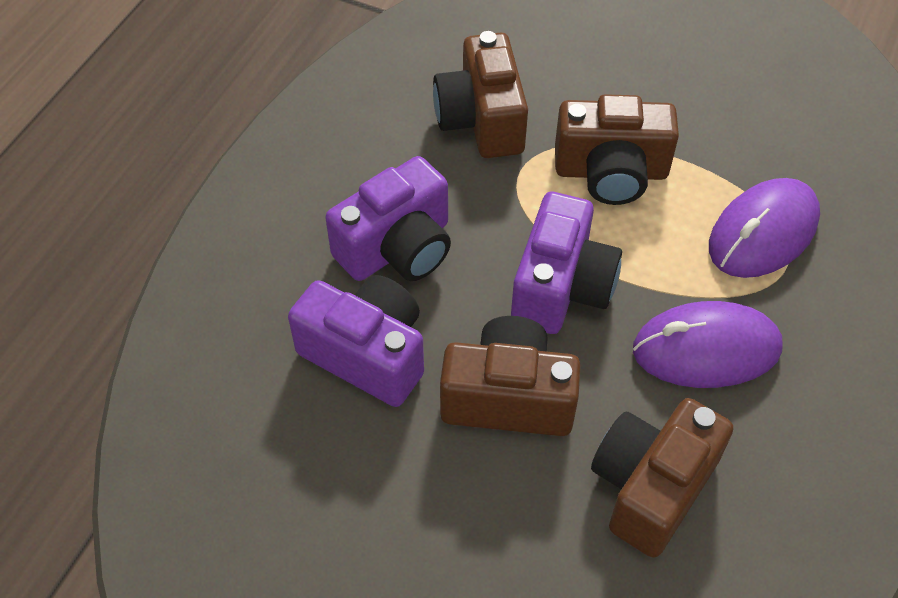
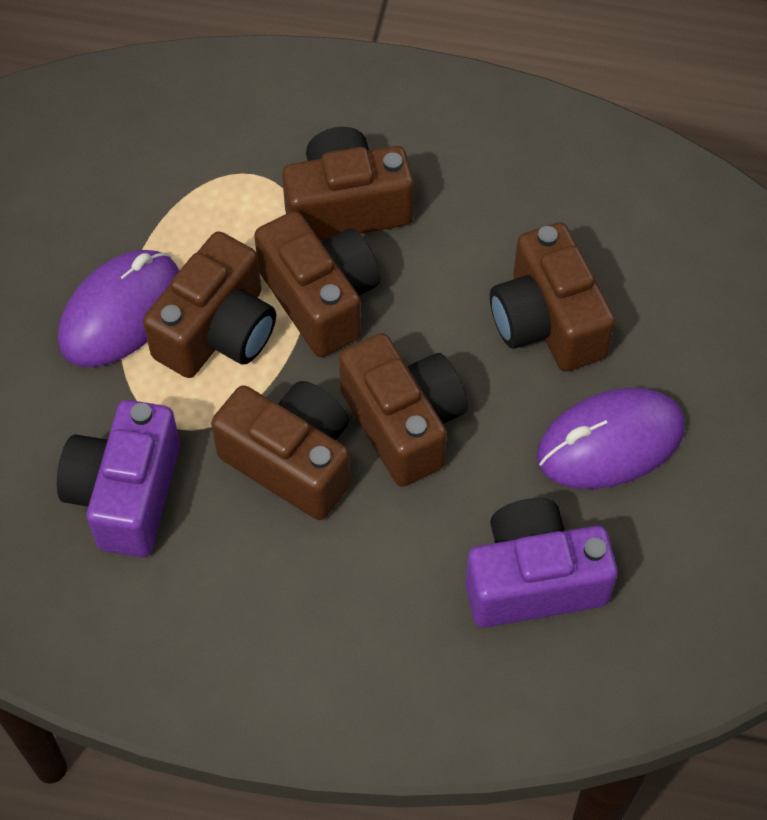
brown camera: [433,31,528,158] [440,316,581,436] [555,94,679,205] [591,398,733,558] = 4 -> [143,231,276,378] [211,381,351,520] [254,211,380,357] [282,127,414,241] [339,333,468,487] [490,222,615,372] = 6
purple camera: [288,275,424,407] [325,156,451,281] [511,192,622,334] = 3 -> [57,400,180,557] [465,498,618,628] = 2

